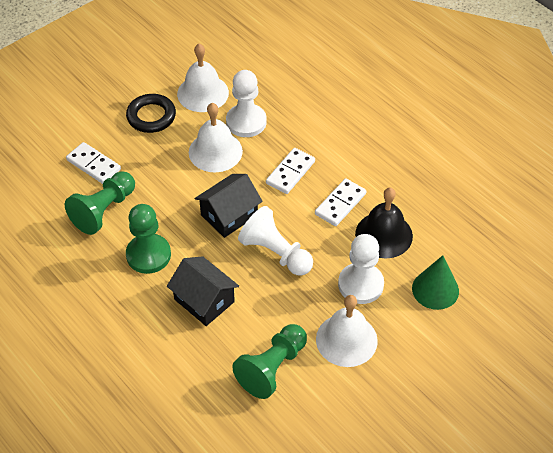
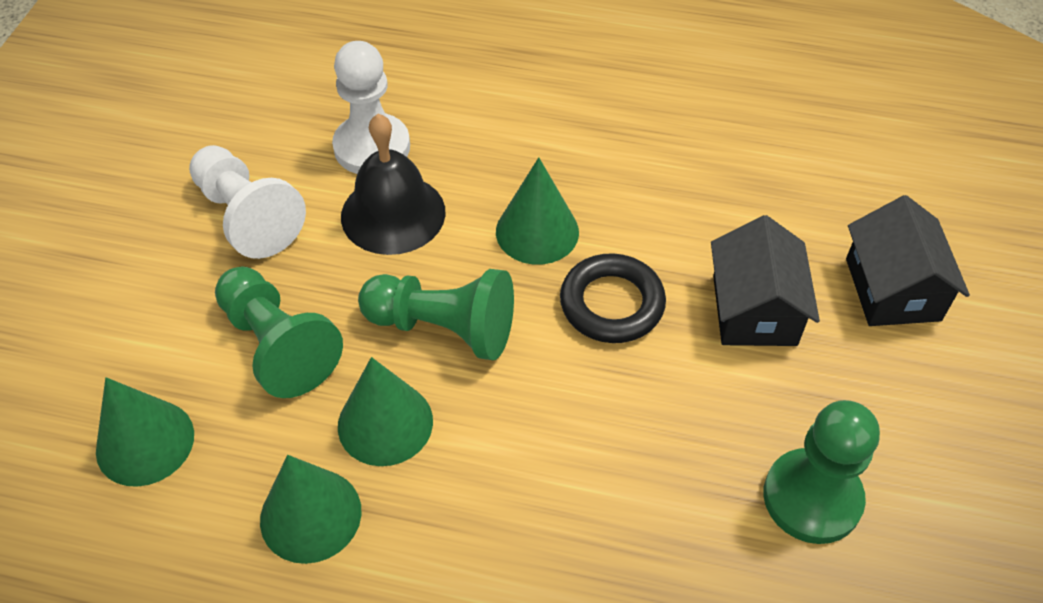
green cone: [412,255,459,310] = 1 -> [96,377,194,487] [260,455,362,564] [338,357,433,466] [496,157,579,265] = 4
white bell: [177,44,229,112] [189,103,243,172] [316,295,378,367] = 3 -> none = 0
white domino: [66,142,121,184] [266,148,315,194] [315,178,366,226] = 3 -> none = 0
white pawn: [226,70,267,137] [238,206,313,275] [338,234,384,304] = 3 -> [189,145,306,259] [332,41,410,174] = 2

